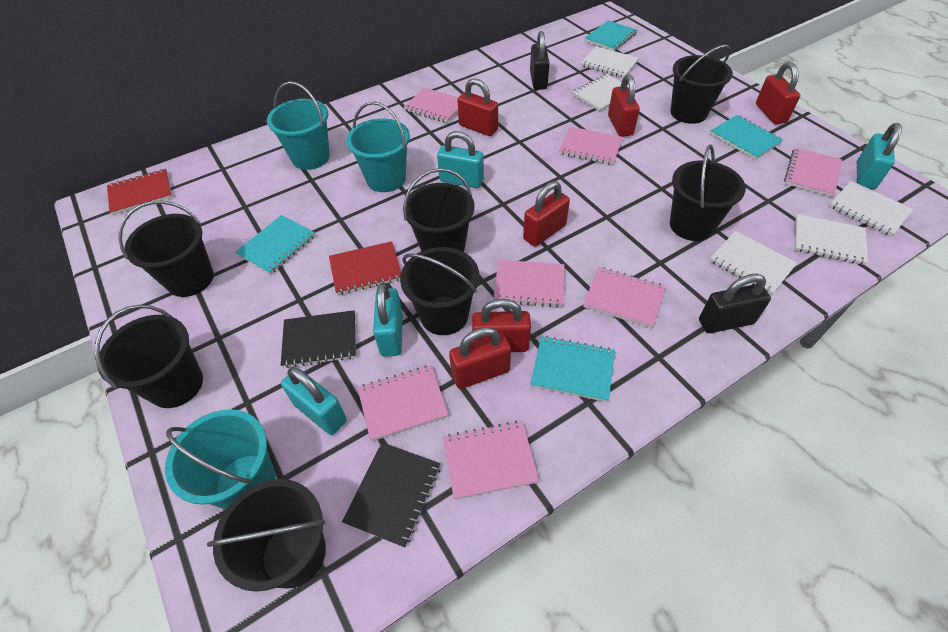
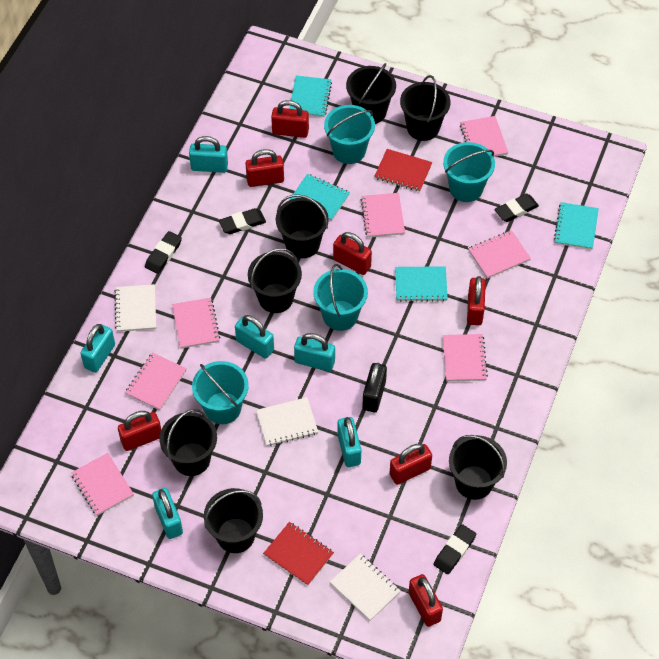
black eraser: none = 0 -> [145,231,182,274] [219,208,266,234] [434,524,476,574] [494,194,539,222] = 4
black notebook: [281,310,356,368] [342,443,440,548] = 2 -> none = 0
black padlock: [530,31,550,90] [699,274,771,333] = 2 -> [363,363,387,412] = 1
red padlock: [449,327,511,389] [458,78,498,136] [472,299,531,352] [523,181,570,247] [608,74,640,137] [756,62,800,124] = 6 -> [118,411,161,451] [245,149,284,187] [271,100,309,138] [333,232,372,275] [390,444,432,485] [409,574,443,627] [467,276,486,325] = 7
turquoise bucket: [165,409,275,510] [267,81,330,170] [346,101,410,192] = 3 -> [192,361,249,424] [313,264,368,331] [324,105,375,164] [443,142,495,202] = 4
turquoise padlock: [281,367,347,435] [373,283,403,357] [437,131,484,188] [857,123,902,190] = 4 -> [80,324,115,373] [152,488,183,539] [189,136,228,173] [235,315,274,359] [294,333,335,371] [337,417,361,467] = 6
white notebook: [572,74,629,111] [581,47,639,78] [710,231,797,295] [795,214,868,265] [829,181,914,236] = 5 -> [114,284,156,332] [256,397,318,446] [330,554,401,621] = 3

